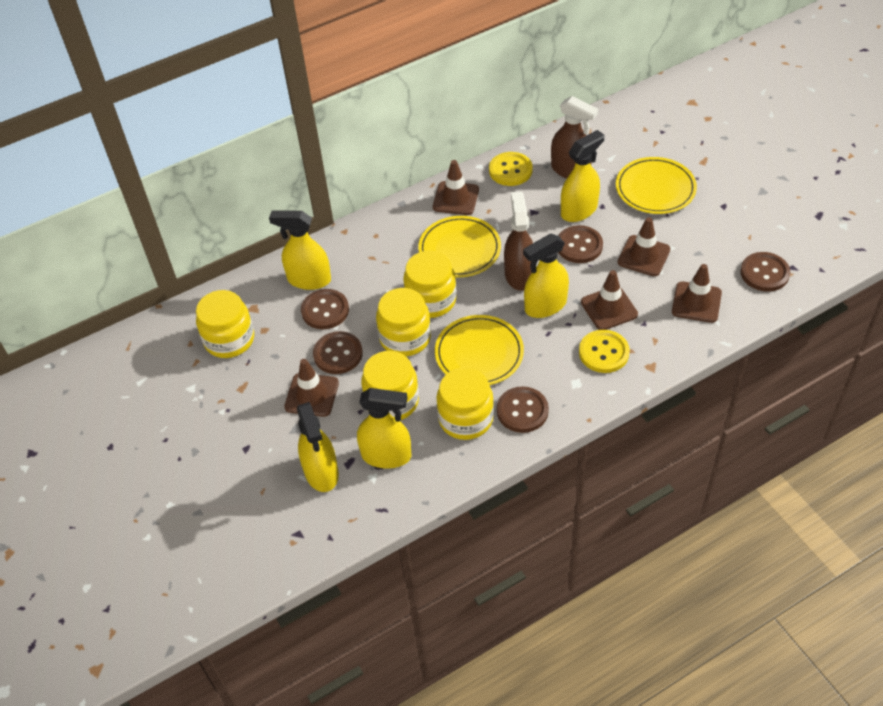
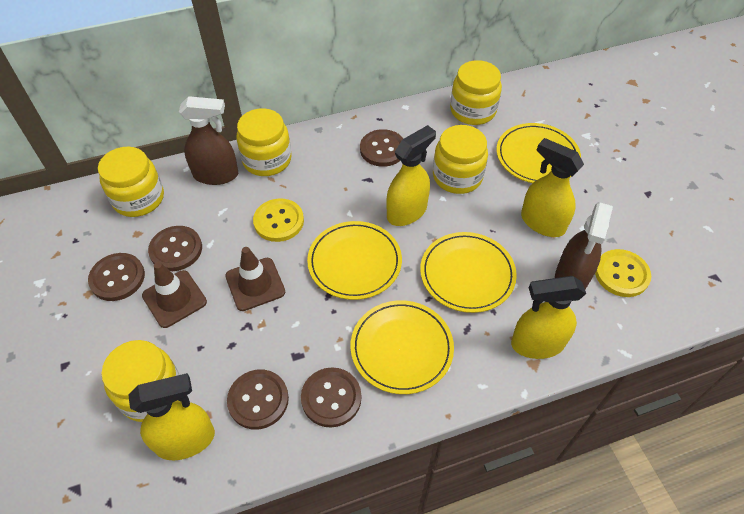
brown traffic cone: [284,359,339,417] [433,160,479,215] [581,270,638,330] [618,217,671,276] [672,264,722,323] = 5 -> [142,262,207,328] [225,247,285,311] = 2
yellow plate: [418,216,501,277] [435,315,524,385] [616,157,697,214] = 3 -> [307,221,402,300] [350,300,454,394] [420,232,517,313] [496,123,581,183] = 4
yellow spray bottle: [269,210,331,290] [297,402,339,492] [357,388,411,468] [523,233,569,318] [561,130,604,222] = 5 -> [128,373,215,460] [387,125,436,226] [511,276,586,359] [521,138,584,237] = 4

